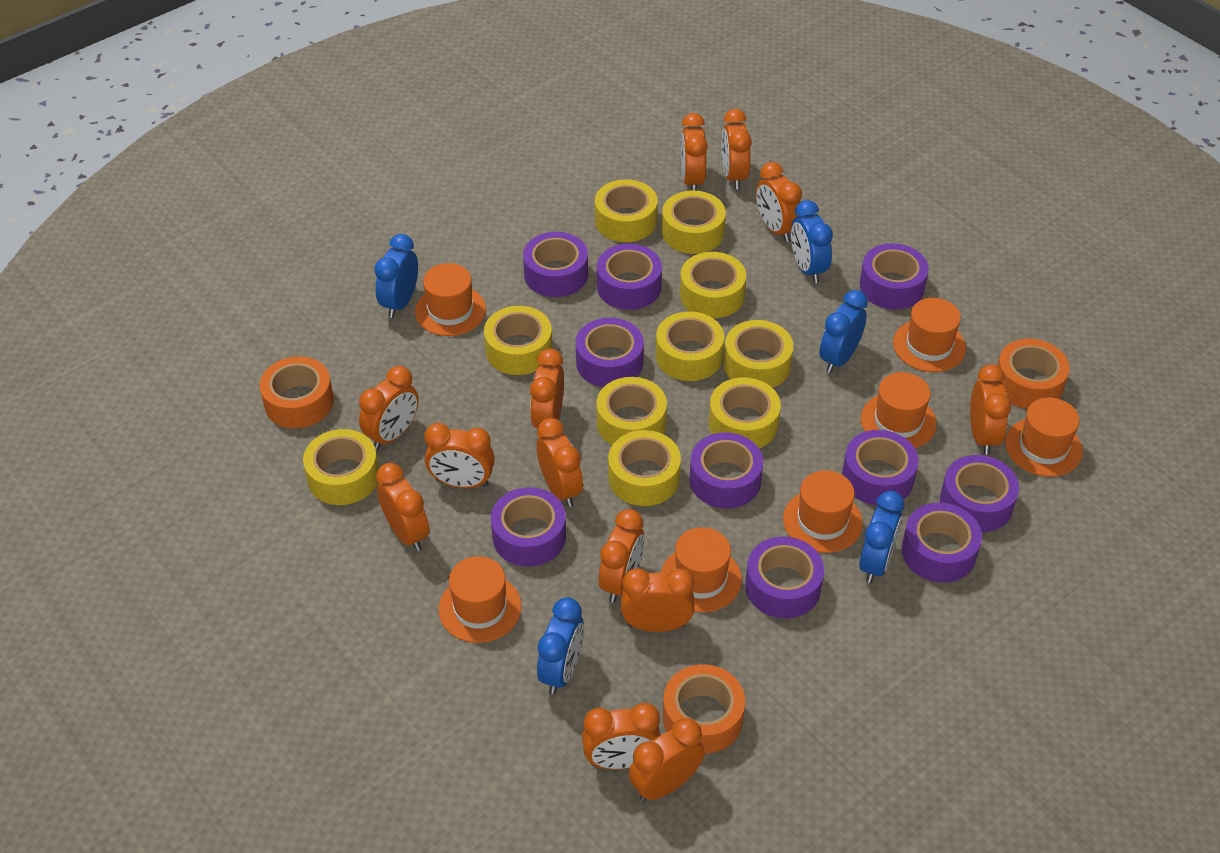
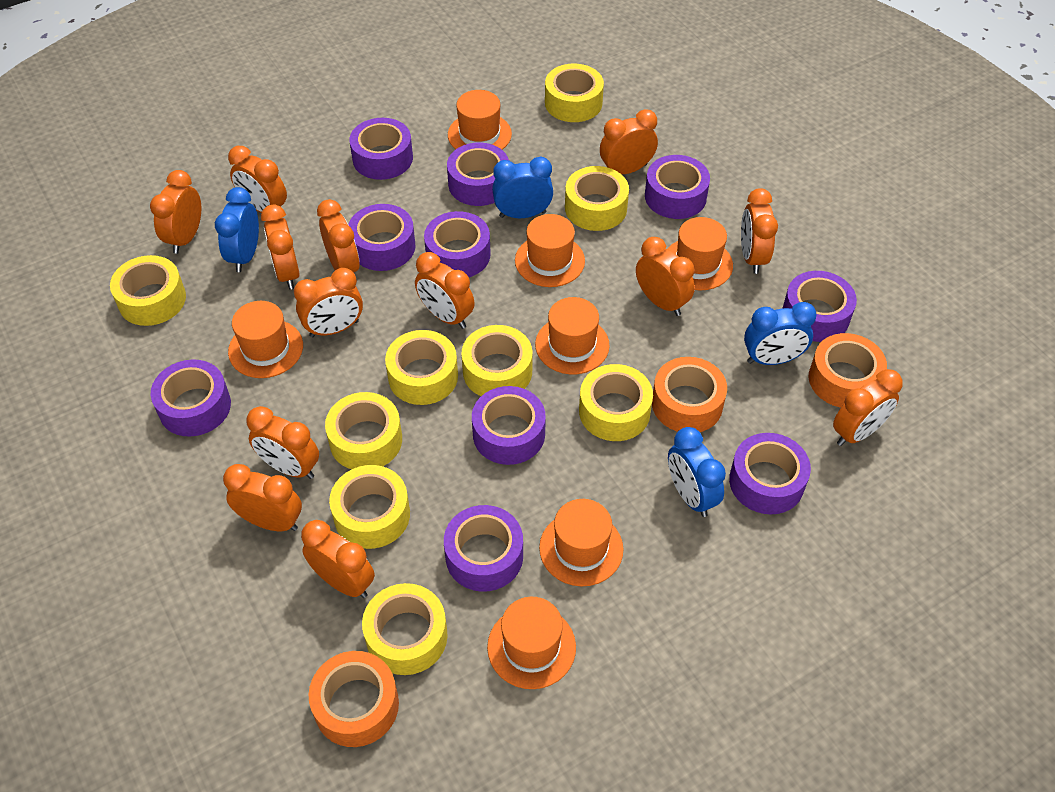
blue clock: [374,234,418,318] [537,597,584,694] [791,200,833,283] [820,290,868,373] [859,491,905,583] = 5 -> [215,187,259,272] [492,157,553,218] [668,427,726,517] [744,302,817,365] = 4
yellow tape: [303,429,379,505] [484,306,552,375] [595,179,658,242] [596,377,667,445] [608,430,681,506] [656,311,724,381] [662,190,726,254] [680,252,746,318] [709,377,781,448] [723,320,793,388] = 10 -> [110,255,186,326] [325,392,402,469] [329,465,410,549] [362,583,448,675] [385,330,458,405] [461,325,533,396] [545,64,604,122] [565,166,629,231] [579,364,653,441] = 9

